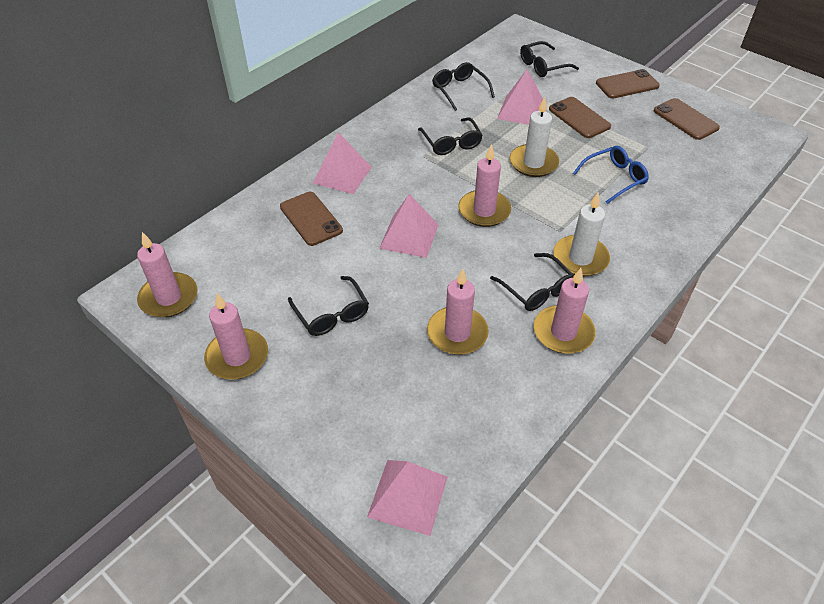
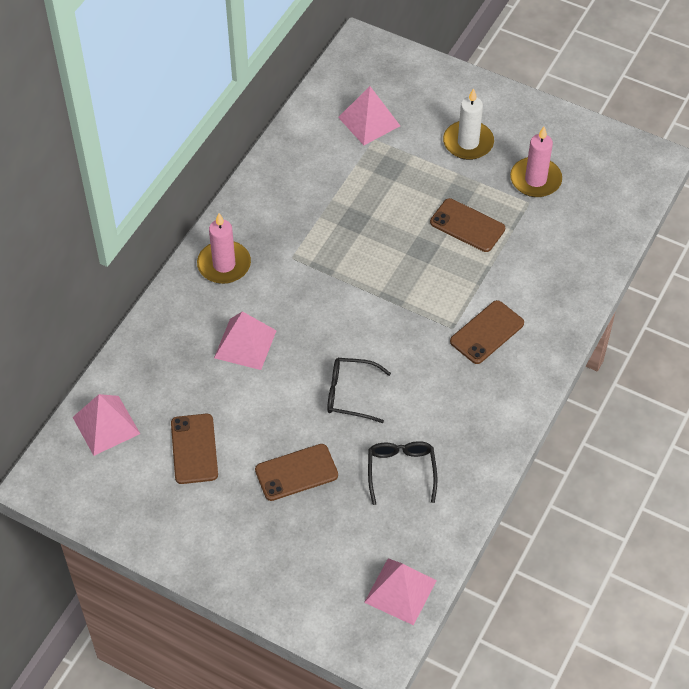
black glasses: [288,276,369,336] [418,117,483,155] [432,62,495,111] [490,253,574,311] [520,41,579,77] = 5 -> [327,358,391,423] [368,441,437,505] = 2
blue glasses: [573,146,649,204] = 1 -> none = 0
pink candle: [137,232,197,318] [204,293,268,380] [427,269,489,355] [458,144,511,227] [534,268,596,354] = 5 -> [197,213,251,284] [510,127,562,197] = 2
white candle: [510,97,559,177] [553,193,610,276] = 2 -> [443,88,494,160] = 1

